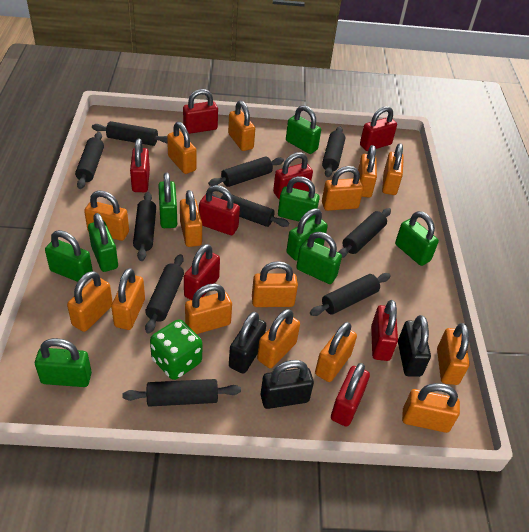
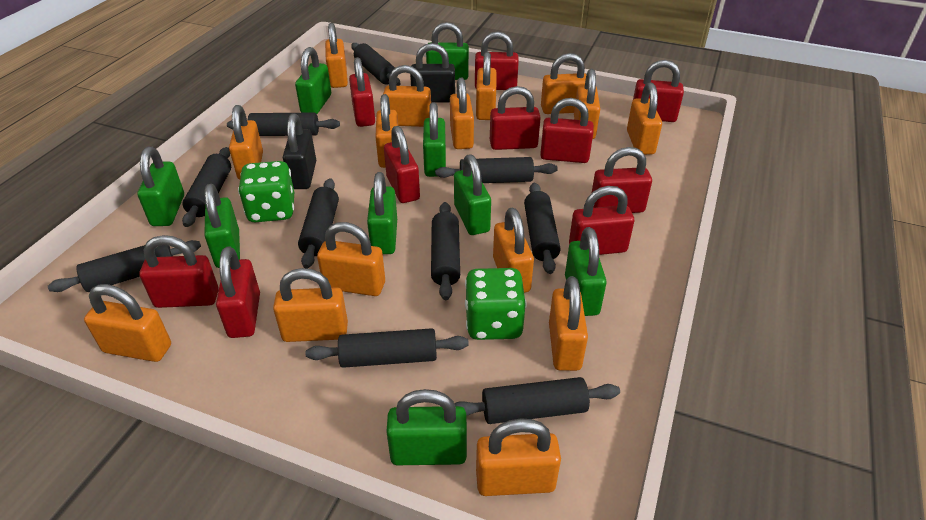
black padlock: [229,312,266,374] [261,360,314,409] [398,315,431,377] = 3 -> [283,114,316,189] [410,43,455,103] = 2
green dice: [150,319,202,380] = 1 -> [238,161,294,222] [465,268,526,340] = 2
red padlock: [130,138,150,192] [183,89,218,134] [184,244,220,300] [199,185,240,235] [273,152,313,200] [331,363,370,427] [360,106,397,151] [371,300,398,361] = 8 -> [139,235,219,308] [216,246,260,338] [349,57,375,127] [384,126,420,203] [475,32,519,90] [490,86,541,150] [540,98,594,163] [569,186,634,255] [592,147,652,213] [633,60,684,122] = 10

